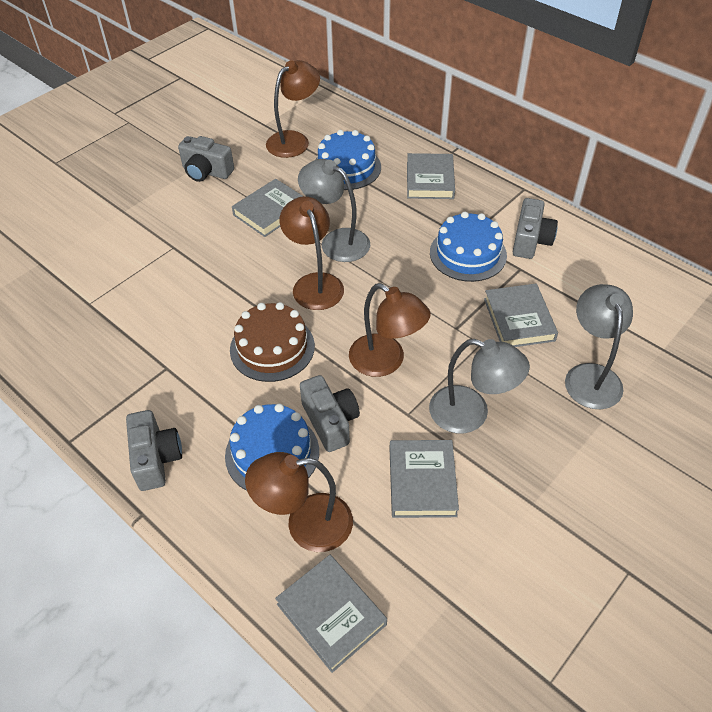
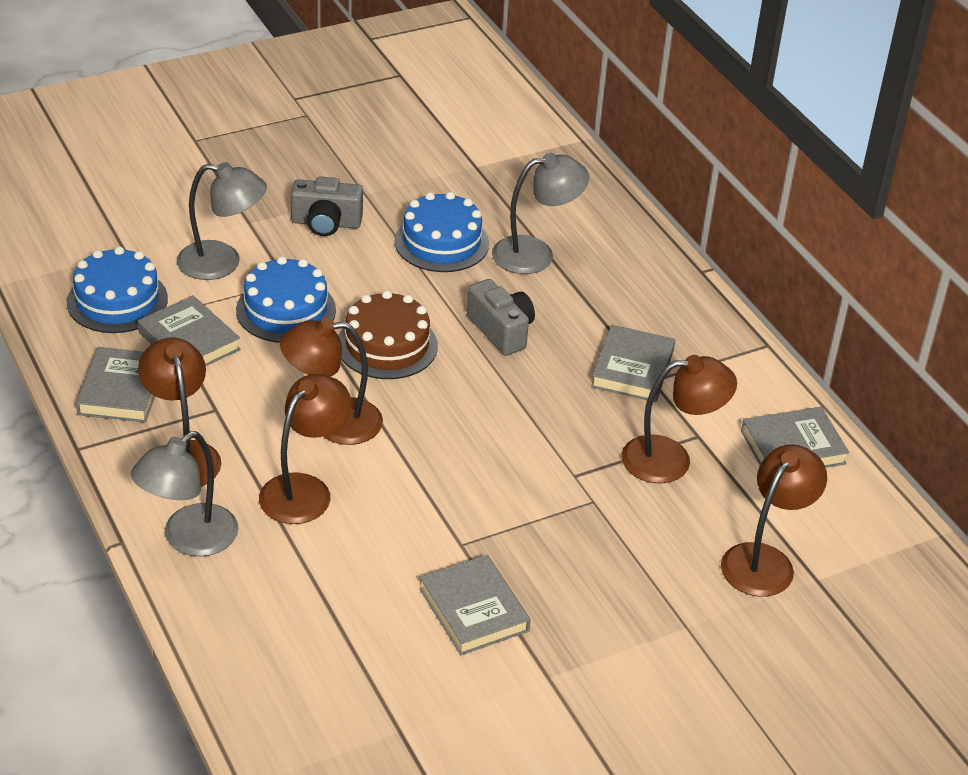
brown lamp: [245,452,353,552] [266,60,320,158] [279,196,344,310] [349,283,431,377] = 4 -> [138,337,222,487] [259,374,351,524] [280,318,383,445] [621,355,737,483] [721,444,827,597] = 5
grey camera: [126,410,182,491] [178,136,234,182] [300,375,360,452] [513,198,558,259] = 4 -> [291,176,363,236] [467,279,535,356] = 2

